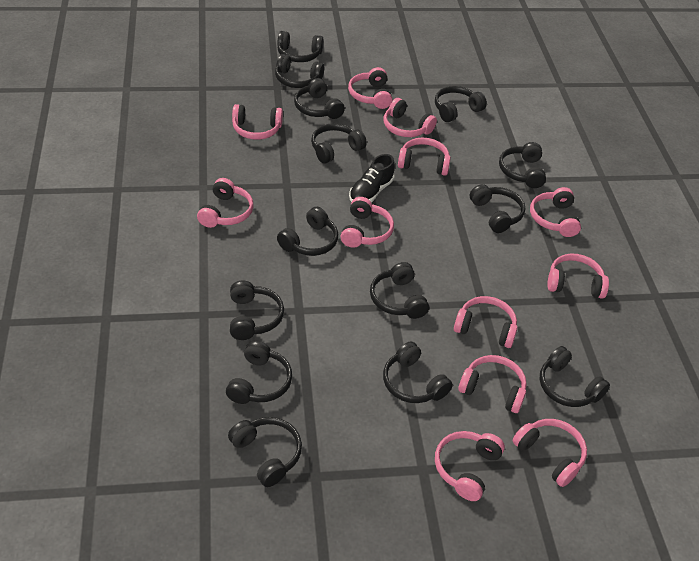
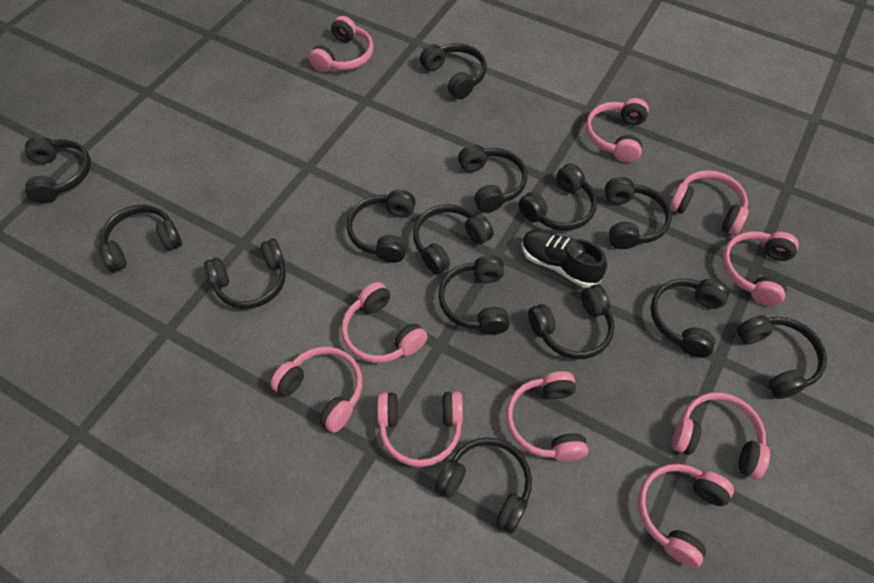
pink headphones: [197,178,254,228] [232,104,283,140] [341,197,394,248] [348,67,392,109] [384,98,437,137] [398,138,451,175] [435,431,505,501] [454,296,518,348] [458,355,527,413] [513,419,587,487] [530,187,581,237] [547,254,609,299] = 12 -> [270,347,362,433] [309,16,373,72] [342,282,428,363] [377,391,463,467] [506,371,588,461] [586,98,649,163] [638,464,734,568] [670,170,749,235] [672,392,770,479] [722,231,799,306] = 10

